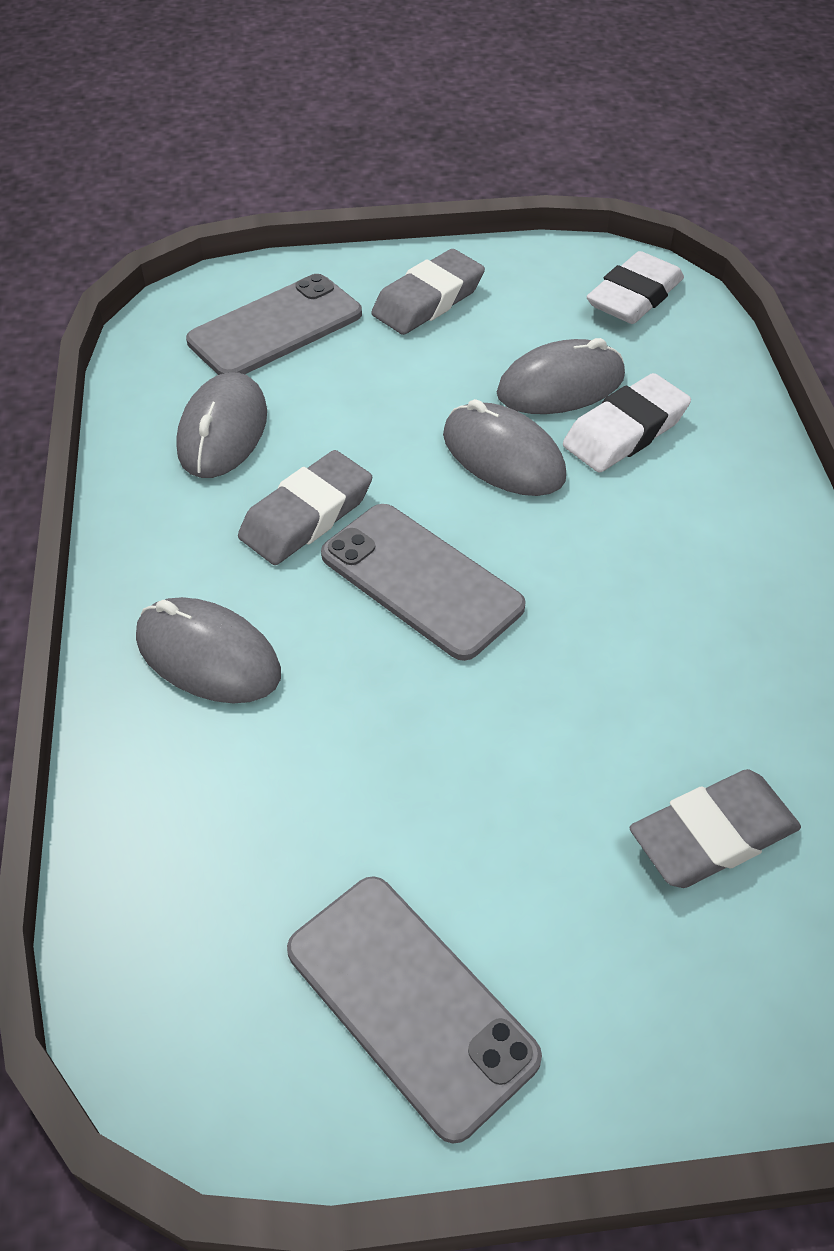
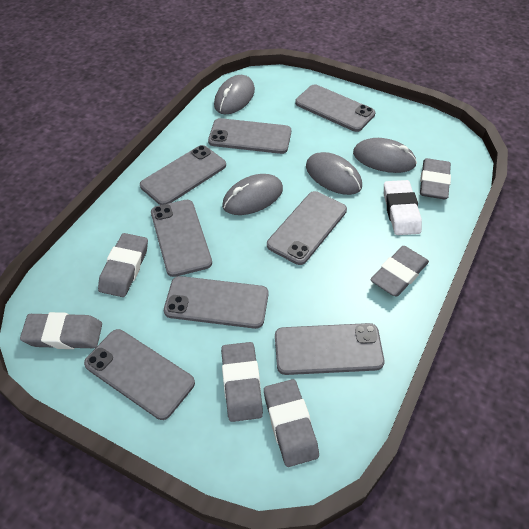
grey eraser: [238,450,372,565] [371,249,485,335] [630,769,801,888] = 3 -> [20,312,102,349] [98,233,148,297] [221,342,263,422] [264,379,319,467] [370,246,429,297] [420,158,451,199] = 6
grey phone: [186,274,362,375] [287,876,542,1144] [321,504,526,661] = 3 -> [84,329,195,420] [140,145,226,205] [151,200,212,277] [164,276,269,329] [208,118,291,154] [267,191,347,265] [275,323,384,375] [295,84,375,132] = 8
white eraser: [563,373,691,473] [587,251,684,324] = 2 -> [384,180,422,235] = 1

